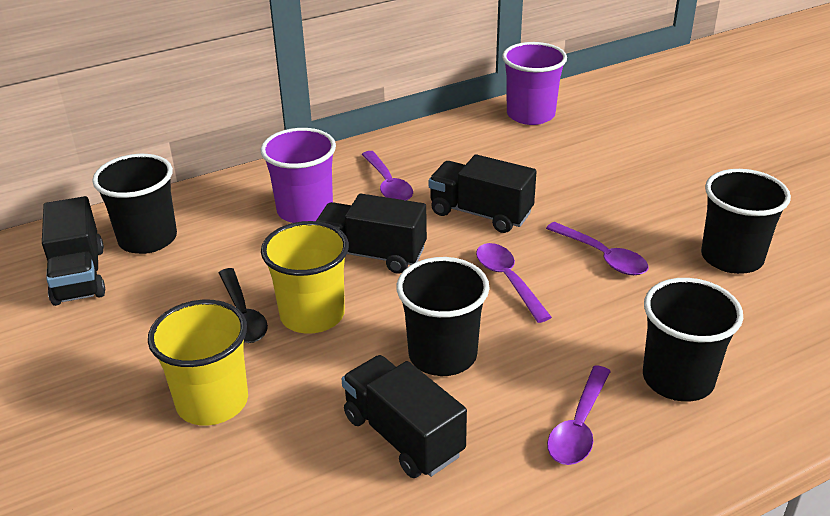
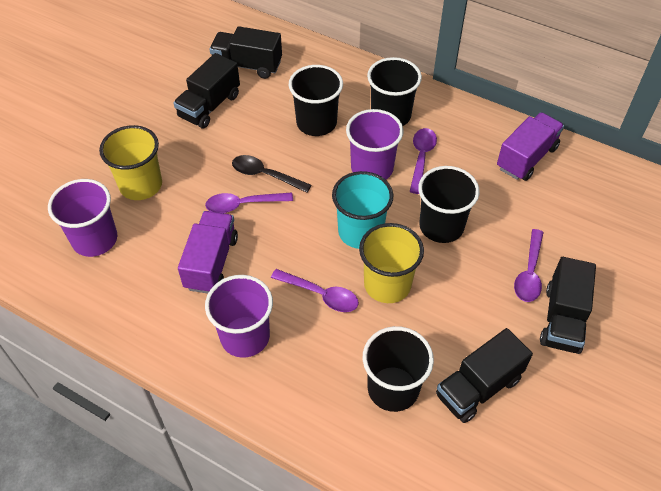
purple cup: [260,128,336,223] [502,42,567,125] = 2 -> [48,179,117,257] [205,275,273,358] [346,109,404,180] = 3
purple truck: none = 0 -> [178,211,238,294] [497,112,564,181] = 2
turquoise cup: none = 0 -> [332,171,393,249] = 1

